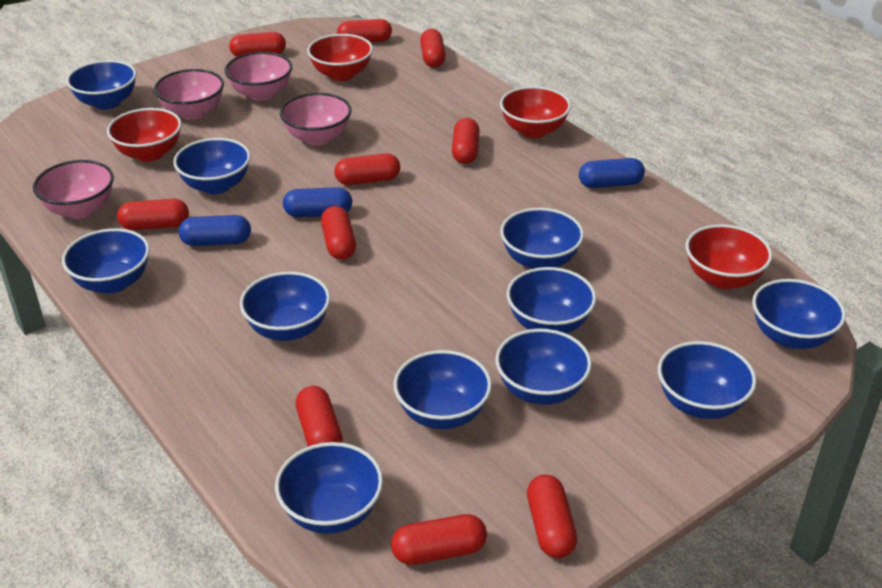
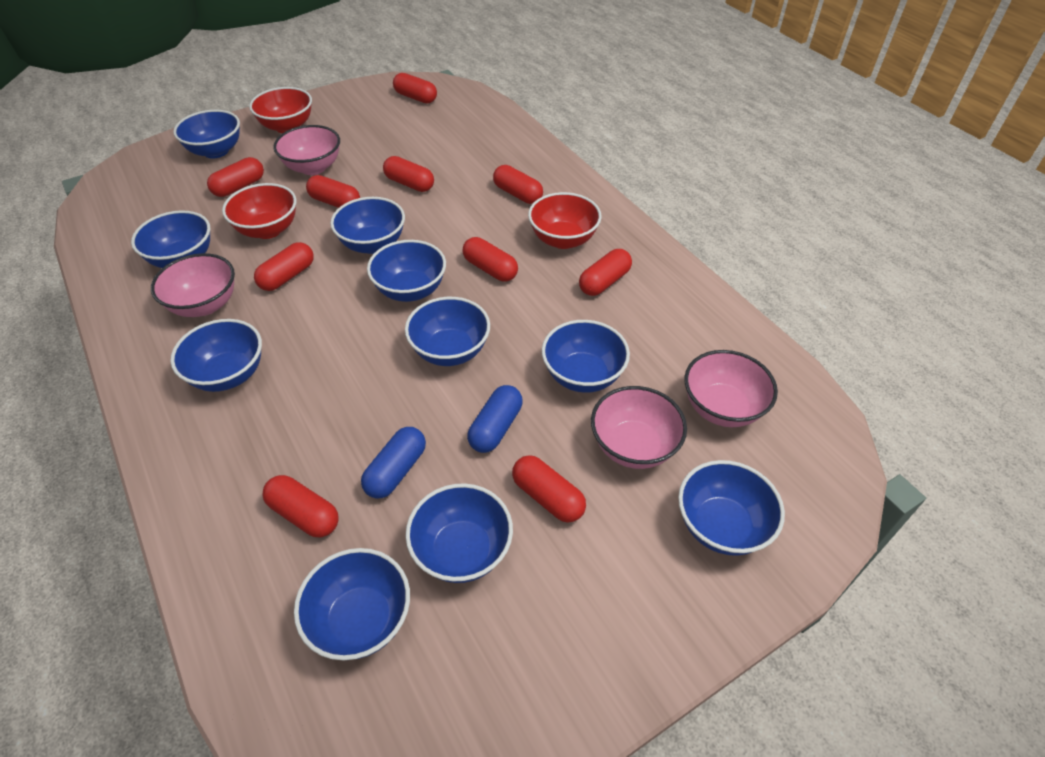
blue bowl: [62,228,150,294] [66,60,136,110] [173,138,251,194] [240,272,330,341] [275,442,383,534] [394,350,492,429] [496,329,592,405] [500,208,584,269] [507,267,596,334] [658,341,757,419] [752,279,846,349] = 11 -> [131,210,210,268] [170,319,262,392] [173,110,240,158] [294,548,410,660] [330,197,405,254] [367,240,446,302] [405,297,490,366] [406,483,513,583] [542,320,630,393] [678,460,785,556] = 10
blue capsule: [178,215,251,246] [283,187,352,217] [579,158,645,188] = 3 -> [361,427,426,499] [467,385,523,453] = 2
red bowl: [107,108,182,162] [307,34,373,81] [500,86,571,138] [686,224,773,289] = 4 -> [222,183,297,239] [249,87,312,133] [528,192,602,249] = 3

